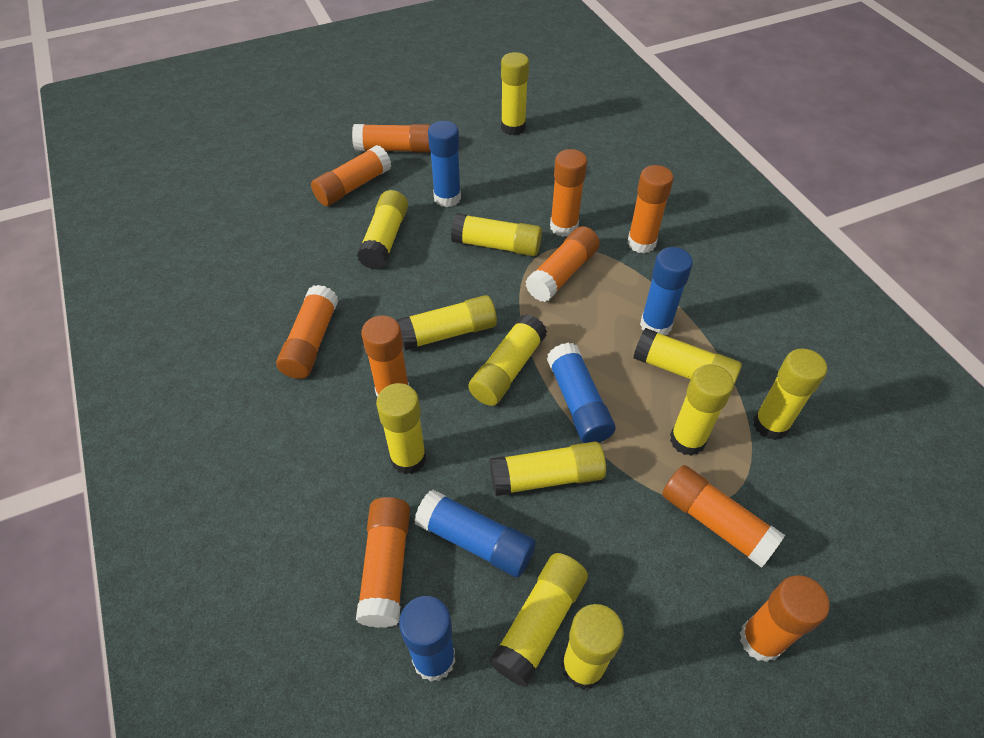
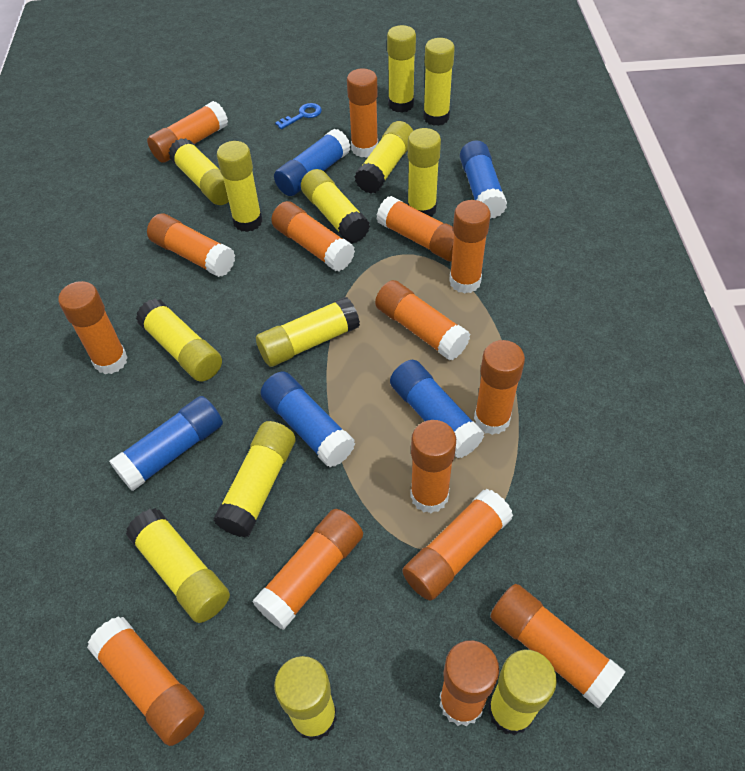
blue key: none = 0 -> [275,103,322,129] = 1
orange glue stick: [276,285,338,379] [311,145,391,206] [352,124,431,153] [356,497,410,628] [361,315,409,397] [525,226,600,302] [550,149,587,237] [627,165,673,254] [662,465,785,568] [740,575,830,662] = 10 -> [58,281,128,374] [87,616,204,746] [147,101,228,163] [147,213,235,277] [252,509,363,630] [271,201,355,271] [347,69,378,158] [375,280,470,361] [376,196,454,262] [402,489,513,601] [410,420,456,513] [440,640,499,726] [449,200,491,294] [474,340,525,435] [490,584,625,708] = 15
yellow glue stick: [357,190,408,270] [376,383,426,475] [396,295,497,351] [451,213,542,256] [468,314,547,406] [489,553,588,687] [490,442,606,496] [501,52,529,136] [561,604,624,690] [633,328,742,385] [670,364,734,456] [753,348,827,440] = 12 -> [126,508,230,623] [136,299,222,381] [168,138,229,205] [213,421,295,537] [217,141,262,232] [256,297,360,367] [274,656,337,741] [301,169,370,244] [354,121,413,194] [387,25,416,113] [407,128,441,217] [423,38,455,126] [488,650,557,735] = 13

